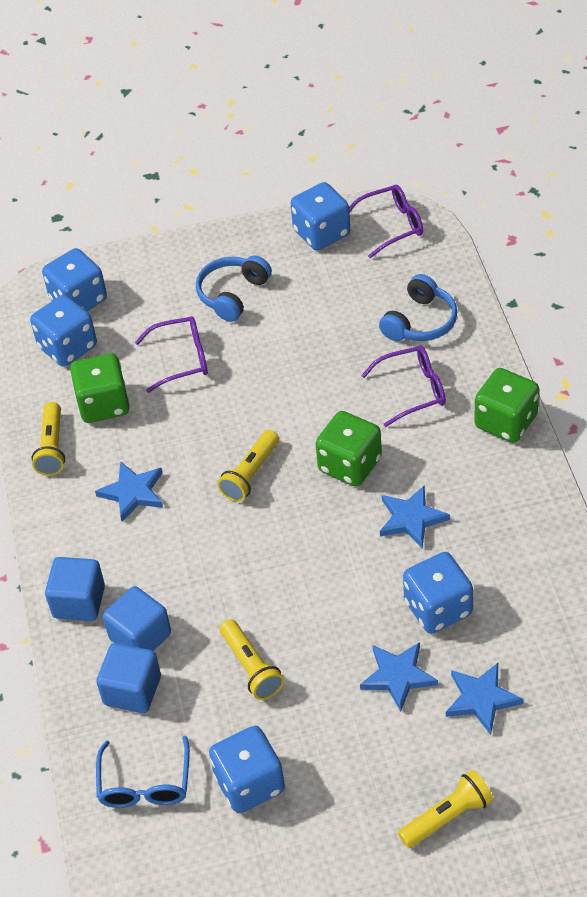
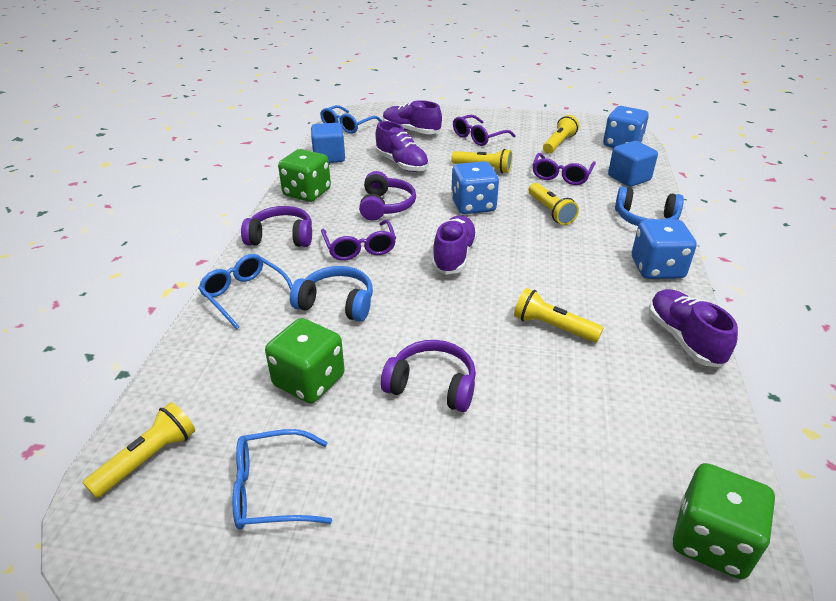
blue cube: [45,557,105,621] [96,643,161,713] [103,586,171,651] = 3 -> [311,123,345,163] [608,141,658,187] = 2
blue dice: [30,295,97,367] [42,248,107,311] [209,726,285,813] [291,182,350,251] [403,552,473,634] = 5 -> [451,161,499,214] [603,106,649,148] [632,220,697,279] = 3
blue glasses: [96,736,190,808] = 1 -> [198,254,293,329] [232,429,332,530] [320,105,382,134] = 3
blue star: [95,461,163,522] [360,642,438,712] [380,485,450,548] [446,663,523,735] = 4 -> none = 0
purple headphones: none = 0 -> [241,206,312,247] [359,171,416,221] [381,340,476,412] = 3
purple shoe: none = 0 -> [375,121,429,172] [383,100,442,134] [432,215,478,275] [649,289,738,367] = 4
yellow flashlight: [32,402,65,476] [218,430,279,502] [220,619,284,700] [398,770,493,848] = 4 -> [83,402,195,498] [451,149,512,173] [514,288,604,343] [529,183,579,225] [543,115,579,153] = 5

